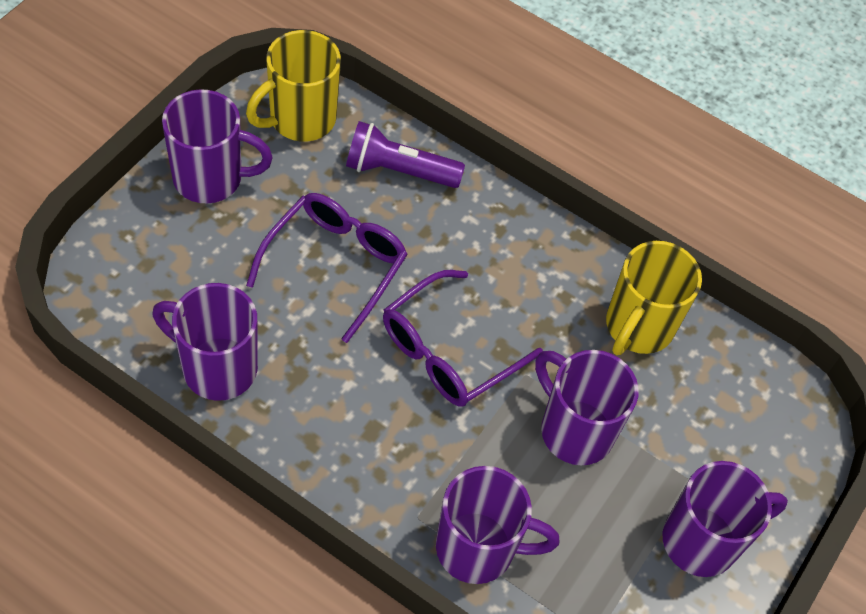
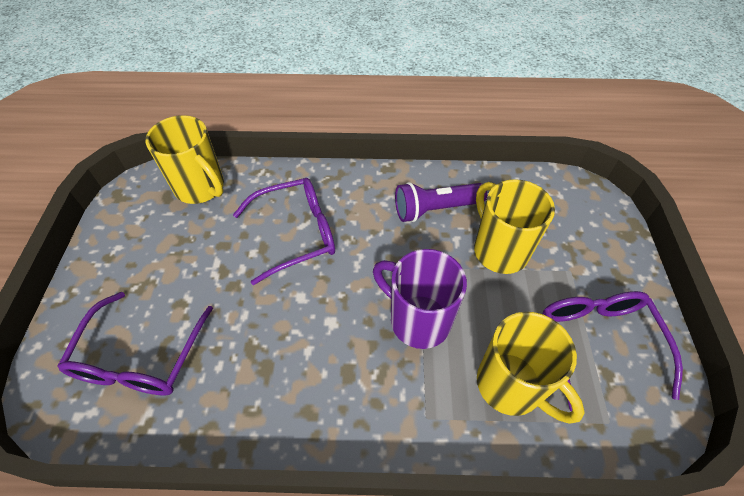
purple glasses: [246,193,408,343] [383,270,543,407] = 2 -> [57,292,213,396] [233,178,335,285] [543,291,683,411] = 3
purple mug: [152,283,258,401] [162,89,273,203] [436,466,560,584] [535,350,639,465] [663,461,788,577] = 5 -> [373,249,467,349] = 1
yellow mug: [246,30,341,141] [606,241,702,355] = 2 -> [146,115,224,204] [474,179,555,274] [477,312,585,424] = 3

